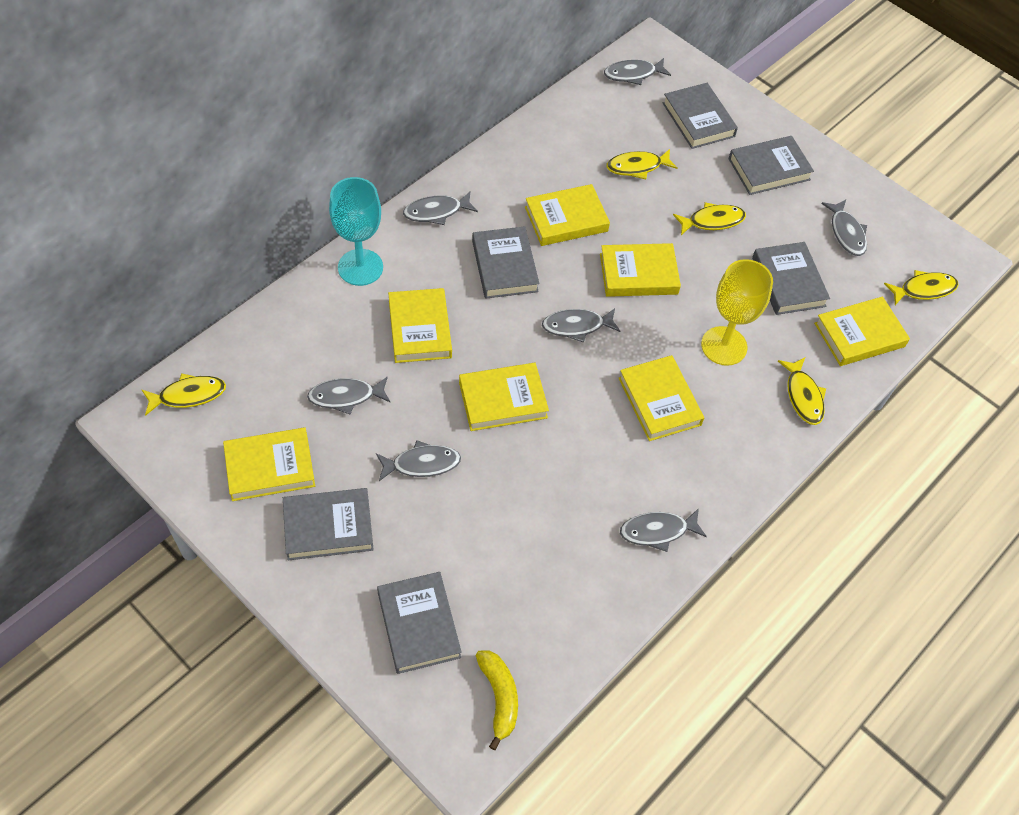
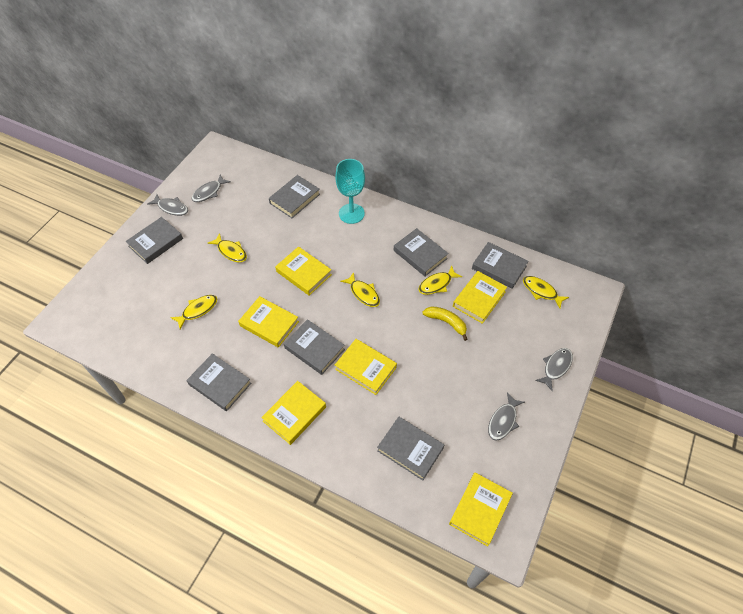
grey book: [283,488,374,560] [377,572,462,674] [472,226,540,299] [663,83,738,149] [729,136,814,195] [752,242,830,315] = 6 -> [126,217,183,264] [187,353,251,411] [269,175,320,218] [284,319,345,375] [377,417,444,480] [394,228,449,276] [472,242,529,289] = 7
grey fish: [307,376,391,414] [376,440,461,481] [403,192,478,225] [542,308,620,343] [604,58,671,85] [620,508,707,552] [821,200,867,256] = 7 -> [147,194,188,216] [192,175,231,202] [488,392,525,441] [535,348,573,391] = 4
yellow book: [223,427,315,501] [388,288,452,363] [459,363,549,431] [525,184,610,246] [600,243,681,297] [619,355,704,441] [814,296,910,366] = 7 -> [238,296,299,348] [261,381,326,445] [275,246,332,295] [335,339,397,395] [449,473,513,547] [453,271,507,324] = 6
yellow goblet: [701,259,773,366] = 1 -> none = 0

